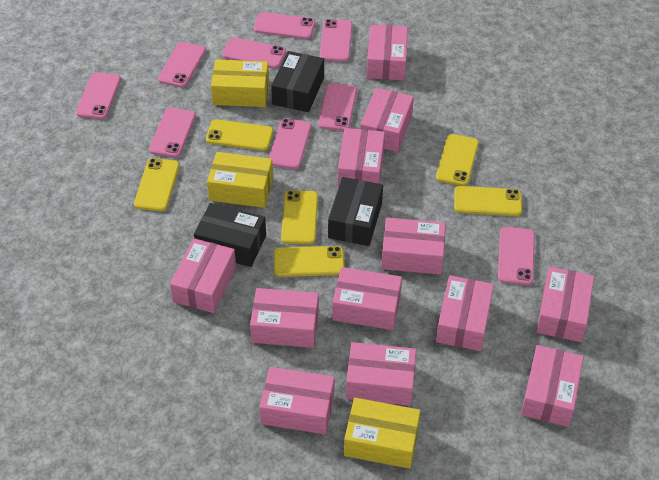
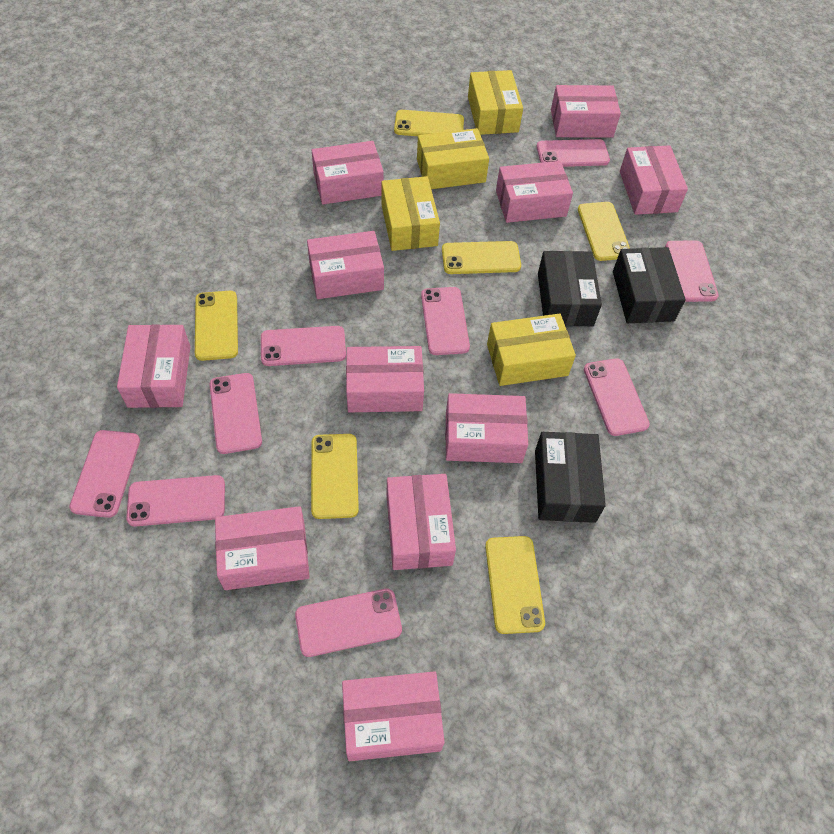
pink box: [170,238,236,313] [250,288,319,348] [260,367,335,434] [332,267,402,330] [338,128,385,187] [346,342,416,406] [360,88,414,152] [367,25,408,80] [381,218,446,275] [436,275,494,351] [521,345,584,427] [536,267,594,342] = 12 -> [117,324,191,408] [215,506,310,590] [307,231,384,299] [312,141,384,205] [342,671,445,761] [346,346,424,412] [387,474,456,570] [445,393,528,463] [496,161,573,223] [551,85,621,138] [620,145,688,215] = 11
yellow box: [207,152,273,208] [211,59,269,107] [344,398,420,469] = 3 -> [381,176,440,251] [417,128,489,189] [468,70,523,135] [487,313,576,386] = 4

